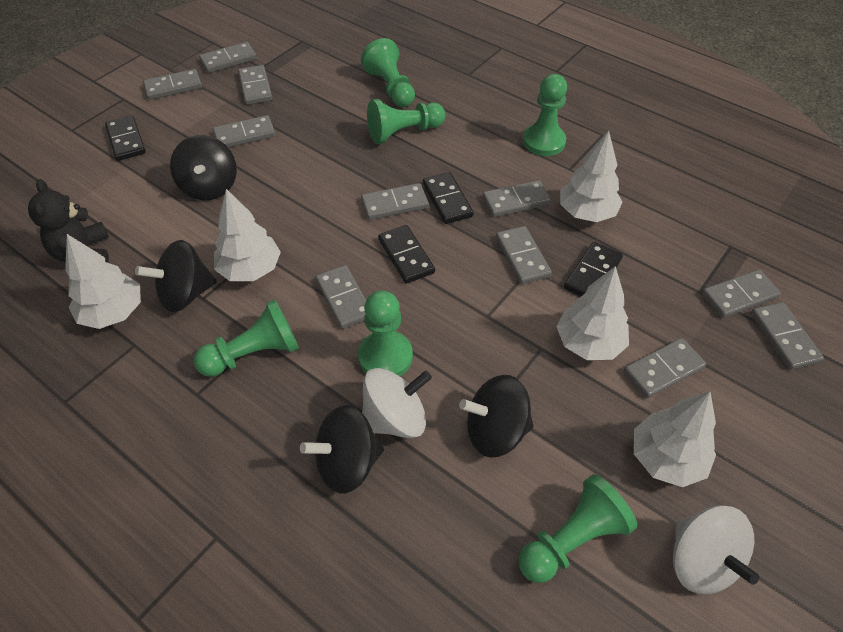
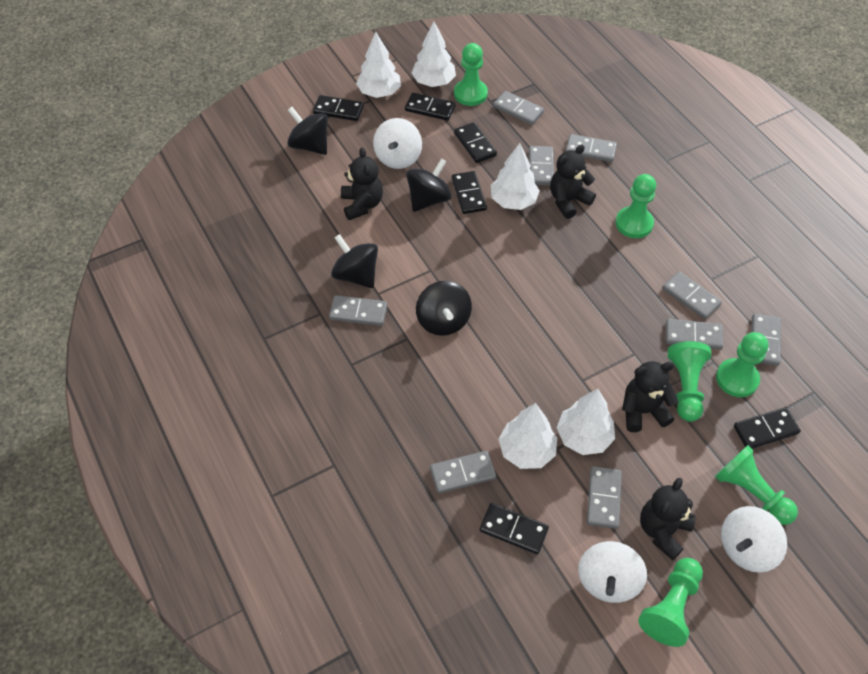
black domino: [105,115,146,161] [378,225,435,283] [423,172,474,224] [564,242,623,296] = 4 -> [313,95,364,121] [405,93,455,121] [452,171,487,214] [454,122,497,163] [480,503,549,554] [734,407,801,449] = 6
black teddy bear: [28,179,109,263] = 1 -> [341,147,383,220] [550,144,596,219] [622,361,678,432] [640,478,696,560] = 4
grey domino: [143,69,202,100] [199,42,257,73] [213,115,275,147] [238,65,273,105] [316,265,366,329] [361,183,429,220] [482,180,551,217] [496,226,552,284] [624,338,706,398] [702,270,781,318] [751,302,824,370] = 11 -> [329,295,387,326] [430,451,496,493] [493,91,544,125] [529,146,554,185] [566,134,617,162] [587,466,622,529] [662,271,722,319] [666,319,723,350] [751,314,781,366] = 9
white spinning top: [362,368,432,438] [673,505,759,594] = 2 -> [373,118,422,169] [578,541,647,603] [721,506,787,573] = 3

